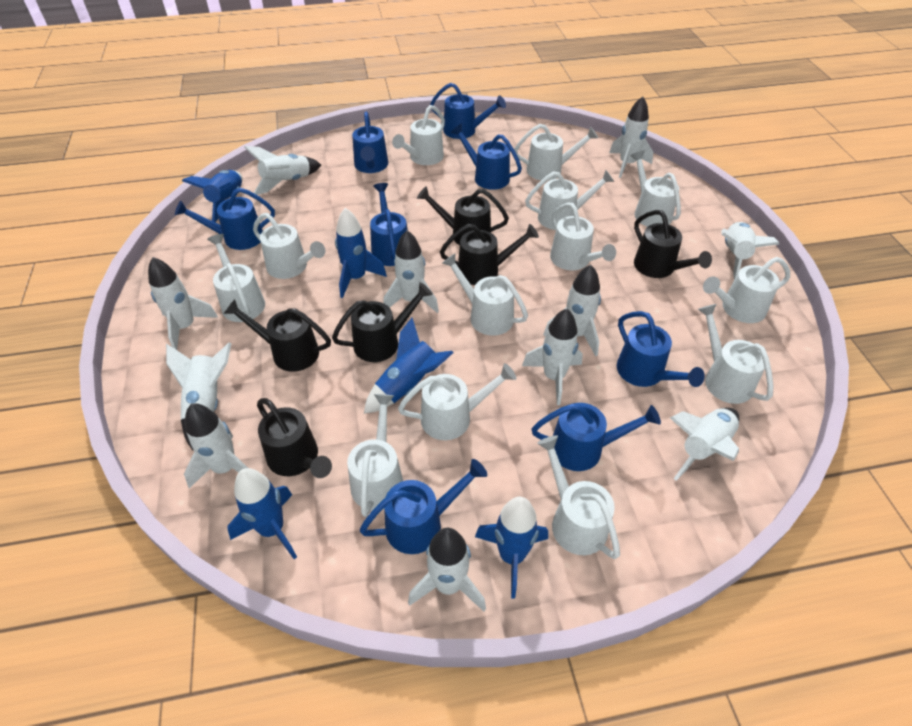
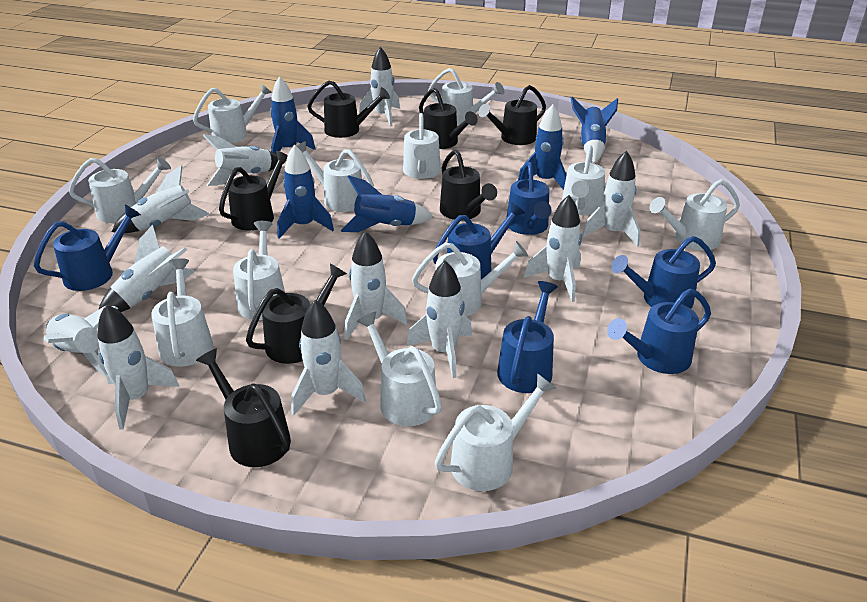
black watering can: [224,299,331,372] [257,398,332,478] [332,282,433,362] [417,186,509,245] [440,224,539,285] [634,210,712,278] = 6 -> [196,348,291,467] [219,151,288,230] [246,263,347,364] [307,81,390,138] [419,88,478,149] [440,150,497,220] [478,85,546,145] = 7
blue watering can: [175,188,275,250] [352,112,388,173] [360,459,487,554] [370,183,408,266] [430,83,506,139] [451,124,522,190] [531,403,661,471] [617,311,705,387] = 8 -> [34,205,141,291] [433,202,525,280] [497,281,558,393] [507,162,552,235] [607,289,711,374] [611,236,716,309] = 6
white watering can: [207,234,265,322] [253,213,326,279] [347,394,403,517] [392,105,445,165] [398,363,516,440] [442,253,528,336] [514,124,598,181] [525,170,614,230] [537,435,620,559] [550,203,616,270] [630,151,681,227] [698,304,773,404] [703,257,790,323] = 13 -> [69,157,171,223] [151,258,213,367] [193,83,272,143] [233,221,285,320] [297,141,374,212] [357,312,442,426] [403,113,441,179] [412,241,528,316] [428,68,504,125] [435,373,556,491] [562,145,605,215] [649,179,740,251] = 12

